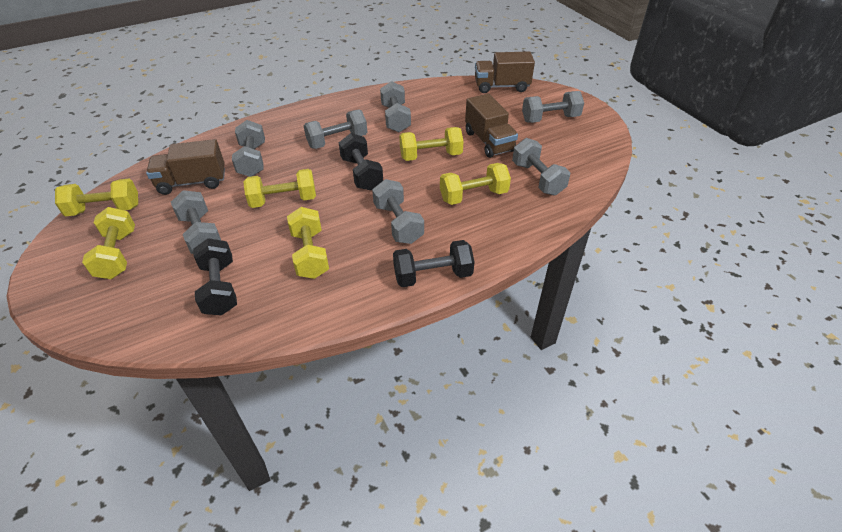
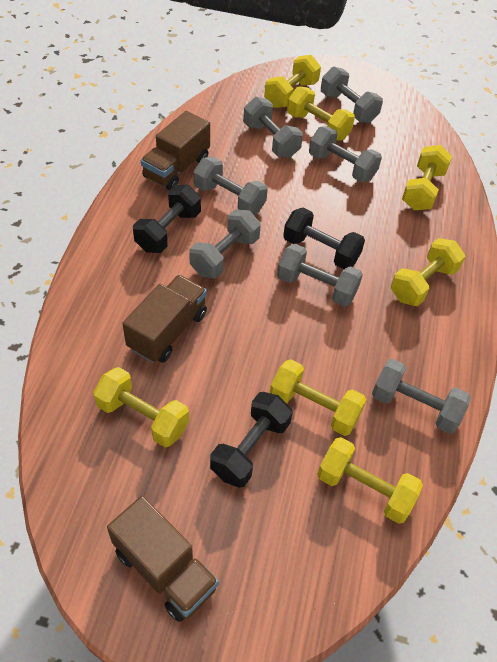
yellow dumbbell: [55,179,138,216] [82,207,135,279] [243,169,316,208] [287,207,329,279] [399,127,464,161] [440,163,511,205] = 6 -> [93,367,189,447] [264,55,321,108] [270,359,366,436] [287,86,355,141] [317,437,423,524] [391,238,465,306] [402,145,452,210] = 7

